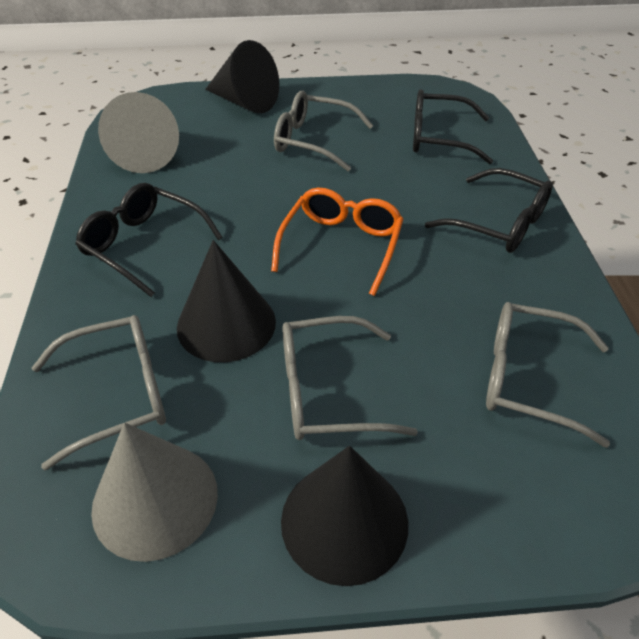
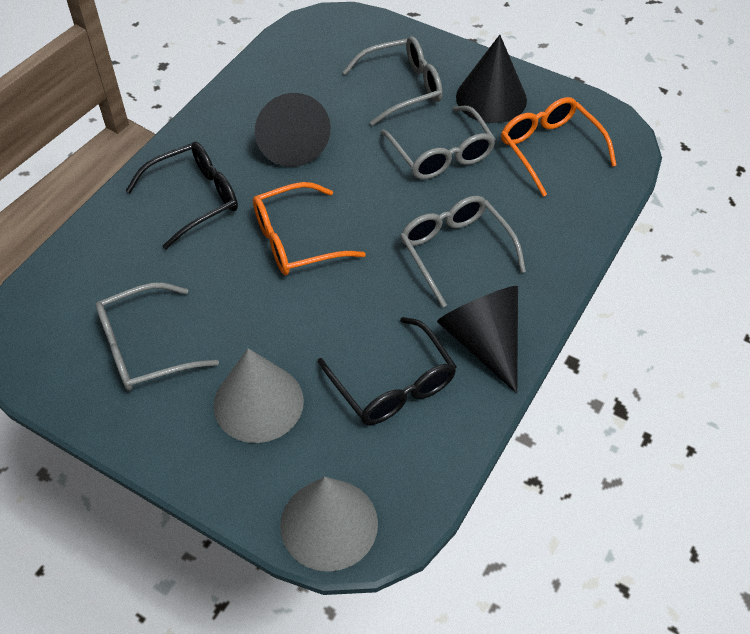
black glasses: [75,183,223,297] [413,89,493,164] [425,168,553,253] = 3 -> [126,142,238,250] [318,317,457,425] = 2
orange glasses: [271,188,404,296] = 1 -> [253,182,366,275] [501,97,617,197] = 2

